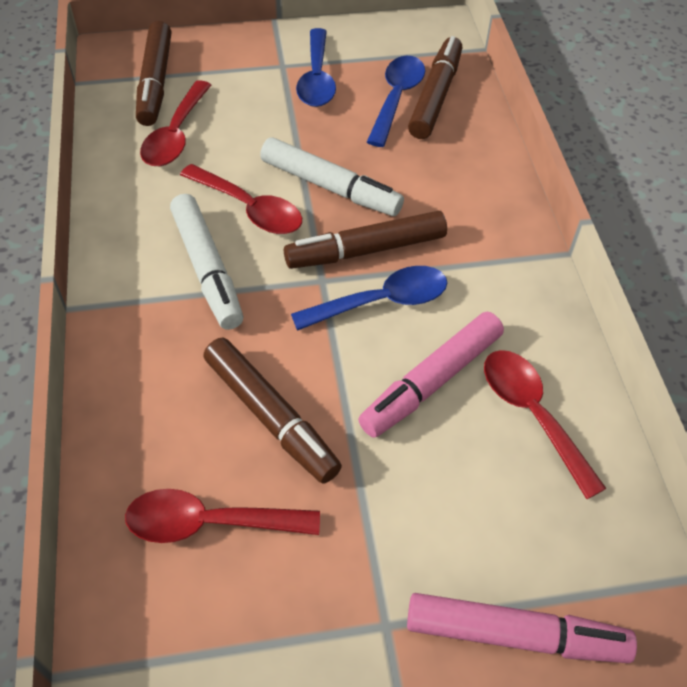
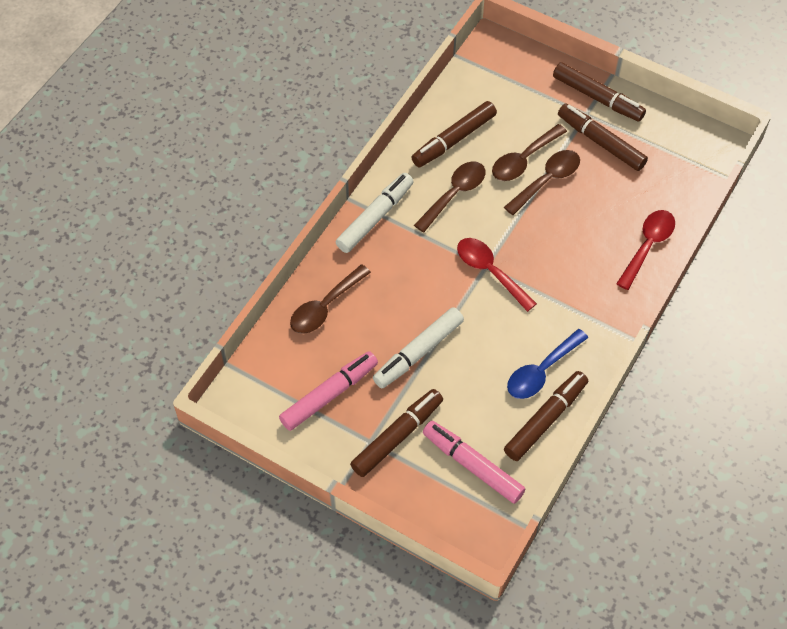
blue spoon: [291,266,447,331] [296,28,336,107] [367,56,425,147] = 3 -> [507,329,588,399] = 1
brown marker: [136,21,172,126] [204,337,342,484] [284,211,447,269] [408,36,462,139] = 4 -> [350,389,443,477] [411,101,497,167] [504,371,588,461] [553,62,646,122] [558,103,648,171] = 5
brown spoon: none = 0 -> [290,264,371,334] [414,161,486,232] [492,124,567,181] [504,150,580,215] = 4
red spoon: [125,489,320,543] [140,80,211,166] [180,164,302,234] [484,350,607,499] = 4 -> [457,238,537,312] [616,210,675,290] = 2

